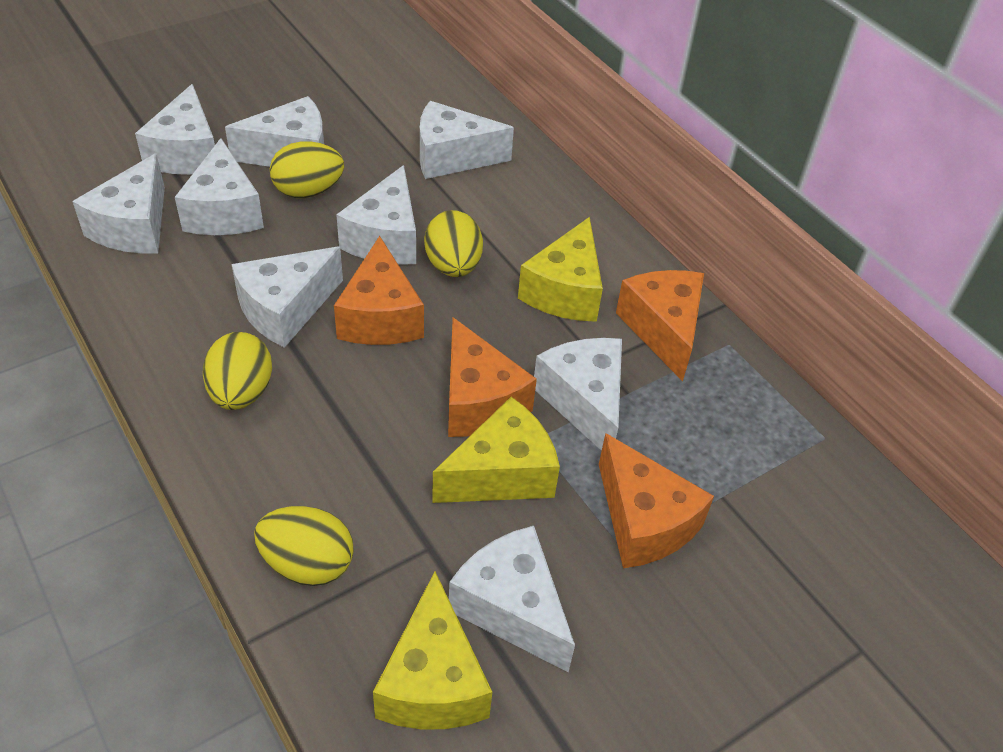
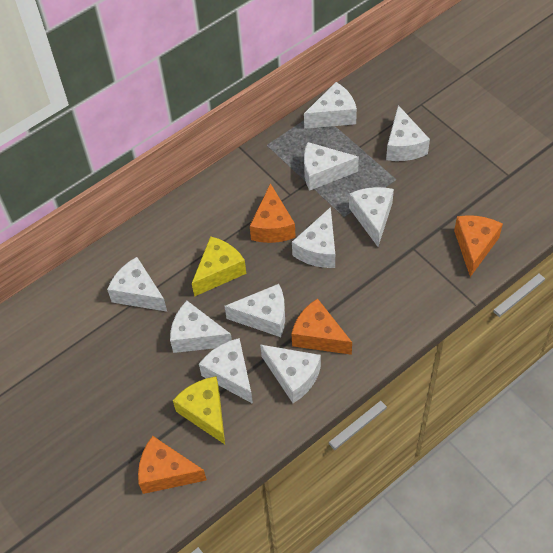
white cheese: [72,153,165,253] [135,84,215,175] [175,138,264,235] [225,96,324,167] [231,247,343,348] [336,165,416,265] [420,101,514,179] [449,526,575,672] [534,338,622,451] = 9 -> [107,257,167,312] [170,301,232,353] [199,338,253,404] [225,284,285,337] [260,345,321,403] [292,207,335,268] [304,82,357,129] [304,142,359,191] [349,187,394,247] [386,105,430,161] = 10
yellow cheese: [373,571,492,729] [432,397,560,503] [518,217,603,322] = 3 -> [173,376,225,444] [192,236,246,297] = 2
yellow egg: [203,332,272,410] [254,506,354,586] [270,141,344,198] [424,210,483,277] = 4 -> none = 0

